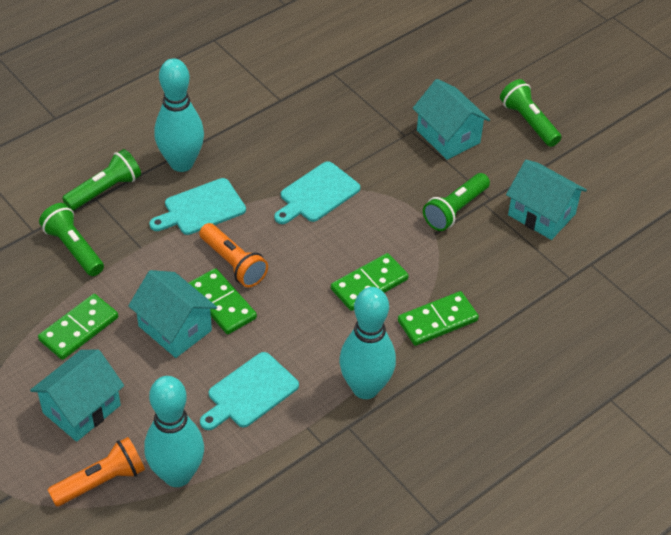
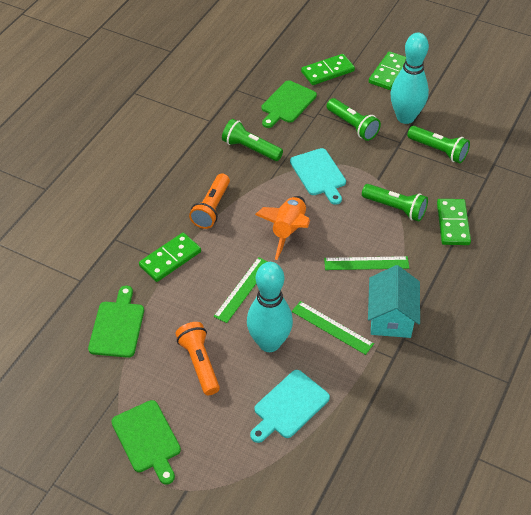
green cutting board: none = 0 -> [88,286,144,358] [111,400,181,485] [261,80,317,128] = 3
green ruler: none = 0 -> [214,257,268,323] [292,301,374,355] [324,256,409,270] = 3
orange rocket: none = 0 -> [255,196,310,260] = 1
turquoise bowling pin: [144,376,204,487] [154,58,204,172] [339,287,396,399] = 3 -> [247,262,293,352] [390,33,429,124] = 2
turquoise cutting board: [149,178,246,235] [200,352,299,430] [274,161,360,224] = 3 -> [250,370,330,443] [290,148,346,205] = 2
turquoise house: [30,349,124,442] [128,270,217,358] [413,79,490,160] [506,160,587,240] = 4 -> [368,265,420,338] = 1

